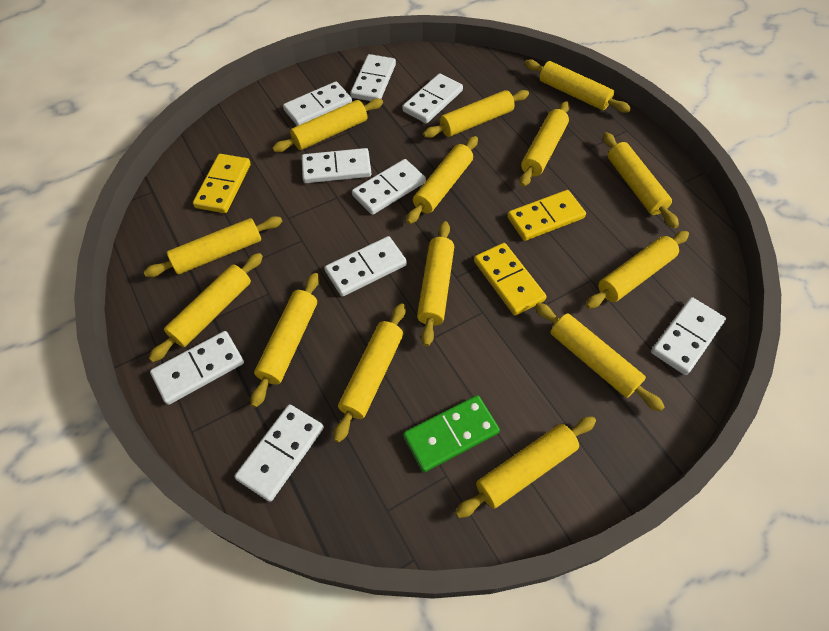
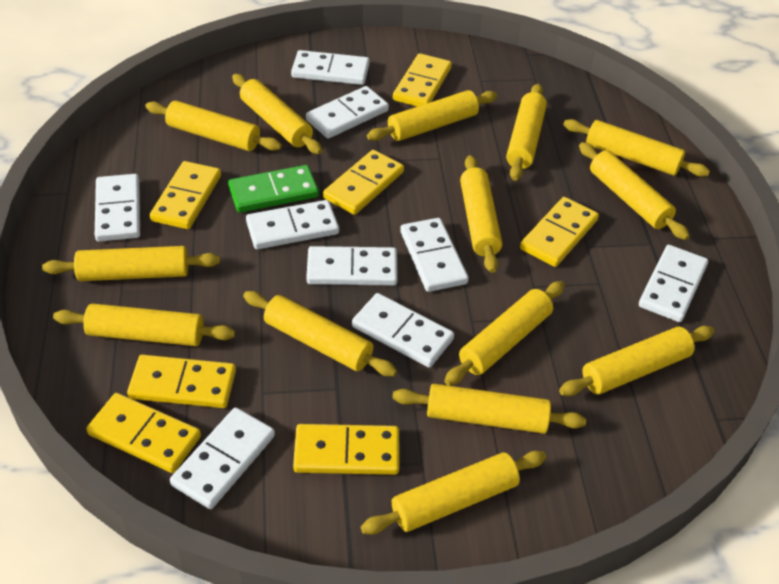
yellow domino: [193,154,251,213] [474,243,547,315] [507,190,586,241] = 3 -> [86,393,201,473] [127,355,236,408] [150,161,221,229] [293,424,399,475] [323,150,404,215] [393,53,452,107] [520,197,599,267] = 7

